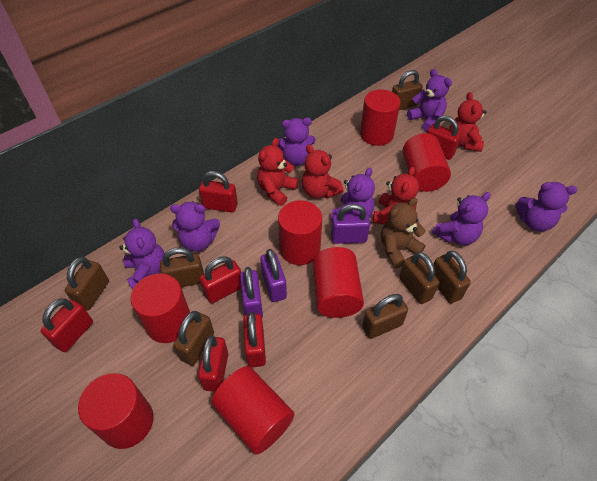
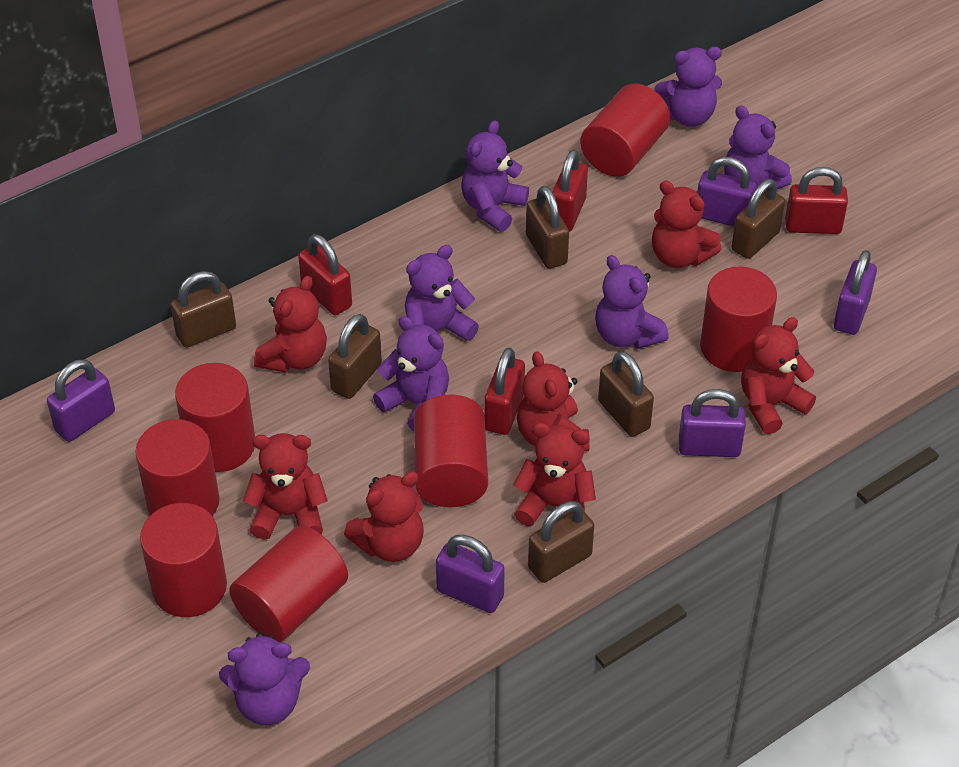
brown padlock: [65,257,109,310] [160,247,204,287] [173,311,214,366] [362,294,408,339] [392,70,423,110] [399,252,439,304] [433,251,471,303] = 7 -> [170,271,236,348] [328,314,382,399] [526,186,569,269] [528,501,594,583] [598,351,654,437] [732,179,785,259] = 6
brown teddy bear: [381,198,425,268] = 1 -> none = 0
purple padlock: [240,267,263,317] [260,249,287,302] [331,204,370,244] = 3 -> [47,359,115,442] [436,535,505,613] [679,389,746,457] [697,157,757,226] [834,250,877,335] = 5
red padlock: [40,298,93,352] [198,335,228,392] [199,171,238,213] [199,256,241,304] [243,312,266,367] [427,115,461,160] = 6 -> [298,234,352,315] [484,347,525,435] [552,150,588,232] [785,167,848,234] = 4
red teddy bear: [257,138,298,206] [302,145,344,199] [373,167,419,224] [449,92,487,152] = 4 -> [243,433,328,540] [254,276,327,373] [344,472,424,562] [513,423,596,526] [517,351,590,451] [652,181,721,268] [741,317,816,434] = 7

